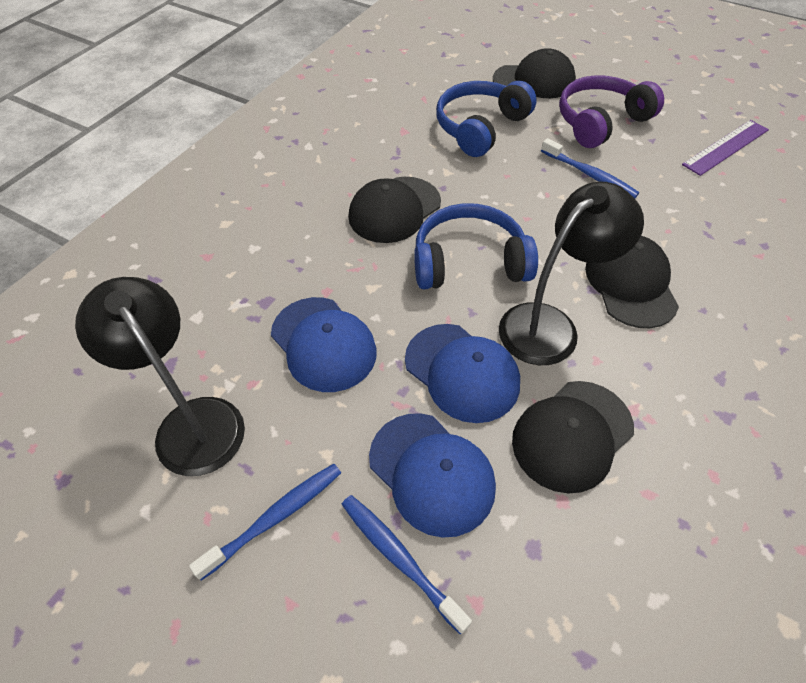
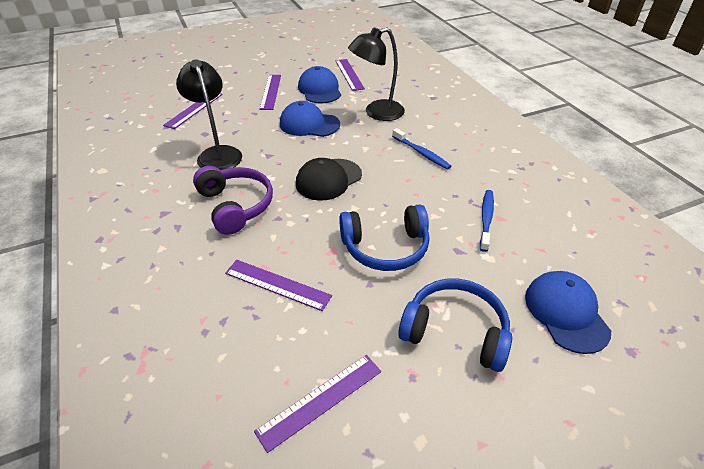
black cap: [348,177,441,243] [493,48,576,98] [512,381,634,493] [585,236,679,328] = 4 -> [296,158,362,201] = 1
blue toothbrush: [189,464,341,580] [341,495,472,635] [541,138,639,198] = 3 -> [392,128,451,170] [480,190,494,252] = 2
purple ruler: [682,120,769,176] = 1 -> [163,93,223,129] [225,260,332,311] [254,355,381,453] [259,75,281,110] [335,59,365,91] = 5

